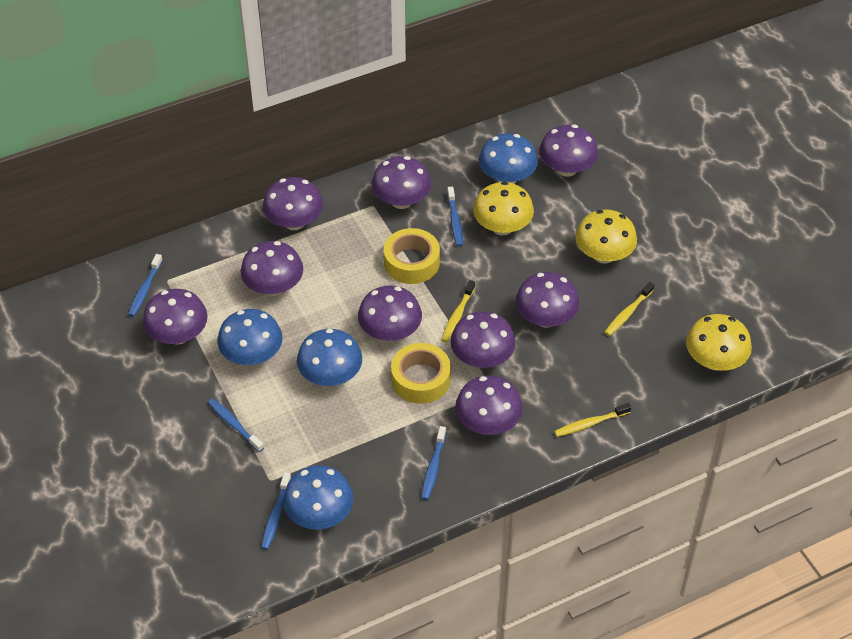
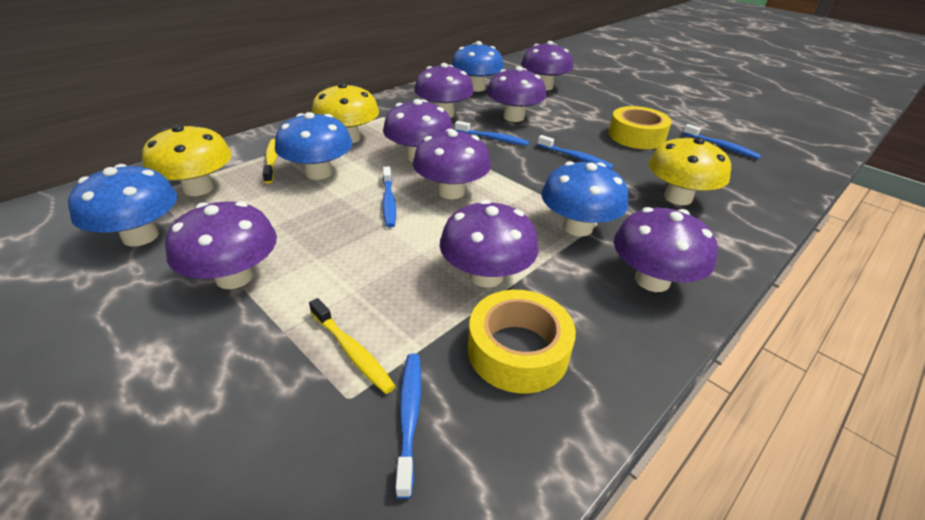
purple mushroom: [143,289,208,345] [241,241,303,296] [263,177,323,230] [358,286,422,341] [372,156,431,209] [450,311,516,368] [455,375,523,435] [516,272,579,328] [539,124,598,177] = 9 -> [165,201,277,289] [383,99,453,162] [413,129,491,199] [414,63,474,118] [440,200,539,288] [487,66,546,122] [521,41,573,90] [614,207,718,292] = 8
yellow toothbrush: [441,280,475,342] [554,403,631,437] [605,282,654,336] = 3 -> [262,139,277,184] [309,298,396,394] = 2

